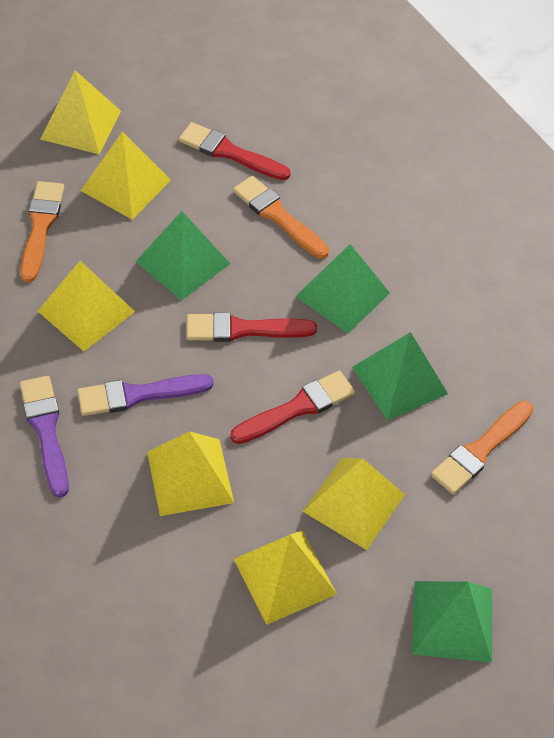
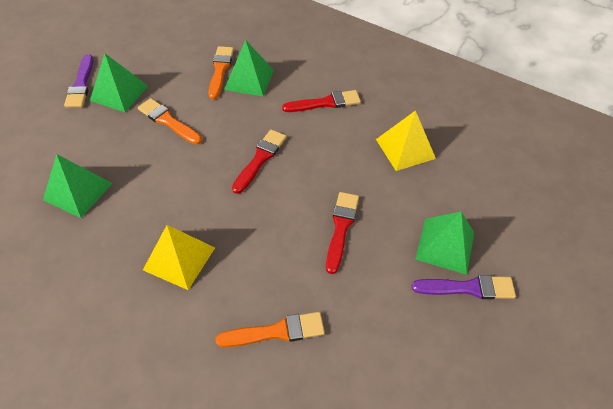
yellow pyramid: [38,261,135,351] [40,70,121,154] [81,132,171,220] [147,431,234,516] [234,530,337,625] [303,458,405,550] = 6 -> [143,225,215,290] [376,110,436,171] = 2

